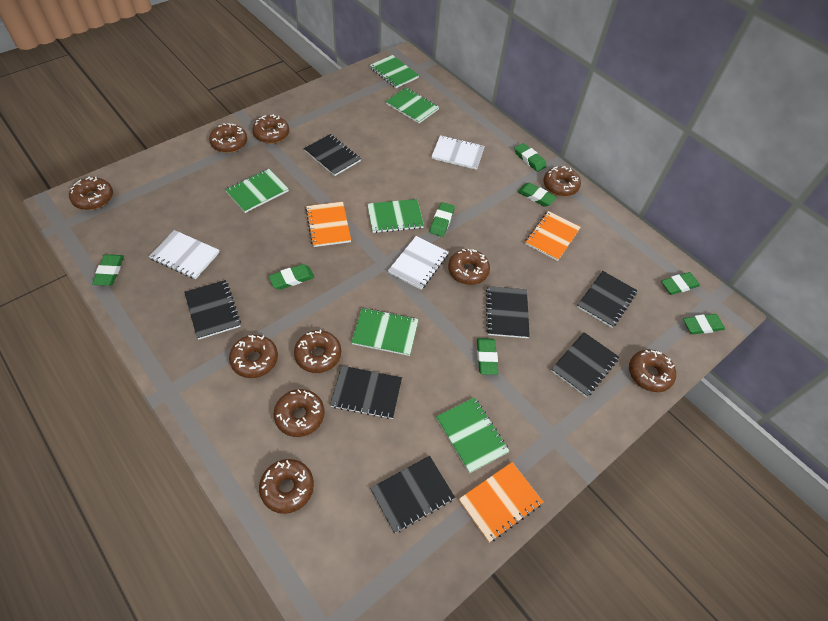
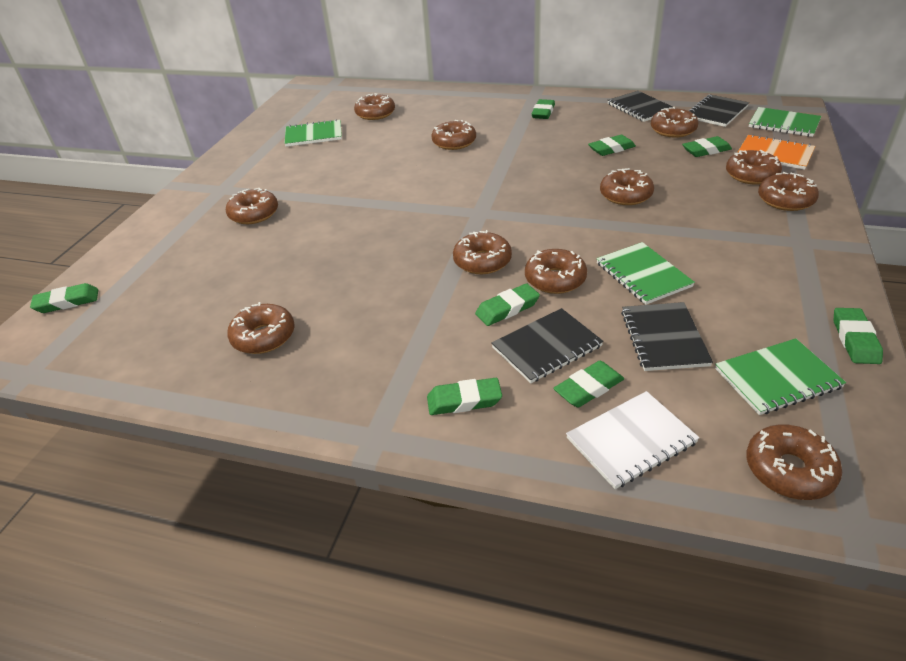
black notebook: [184,280,241,340] [304,134,361,176] [330,366,402,419] [370,456,455,533] [486,286,530,338] [551,332,619,397] [577,271,638,328] = 7 -> [491,308,604,383] [607,91,676,122] [621,302,713,371] [689,95,749,127] = 4
brown donut: [69,177,113,210] [209,123,247,153] [229,335,278,378] [252,114,289,144] [259,459,314,514] [274,389,325,437] [294,330,341,373] [448,249,490,285] [543,166,581,196] [629,349,676,392] = 10 -> [226,188,278,224] [227,302,295,354] [354,93,395,120] [431,120,476,150] [453,230,512,274] [525,249,587,294] [600,168,654,205] [651,107,699,138] [726,150,782,185] [746,424,842,500] [758,172,819,211] = 11
green notebook: [225,169,289,213] [351,308,419,356] [367,199,424,233] [369,55,419,88] [385,88,439,123] [436,397,509,473] = 6 -> [284,119,342,147] [596,242,695,305] [715,338,846,415] [749,107,822,137] = 4
orange notebook: [306,202,351,247] [459,462,543,543] [525,211,581,261] = 3 -> [737,134,815,170] = 1
white notebook: [149,230,220,279] [388,236,449,290] [431,135,485,170] = 3 -> [566,391,700,489] = 1

